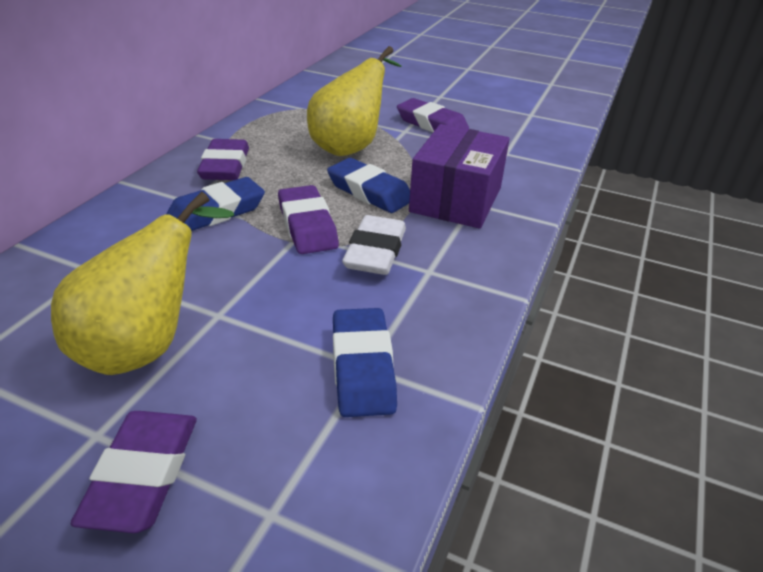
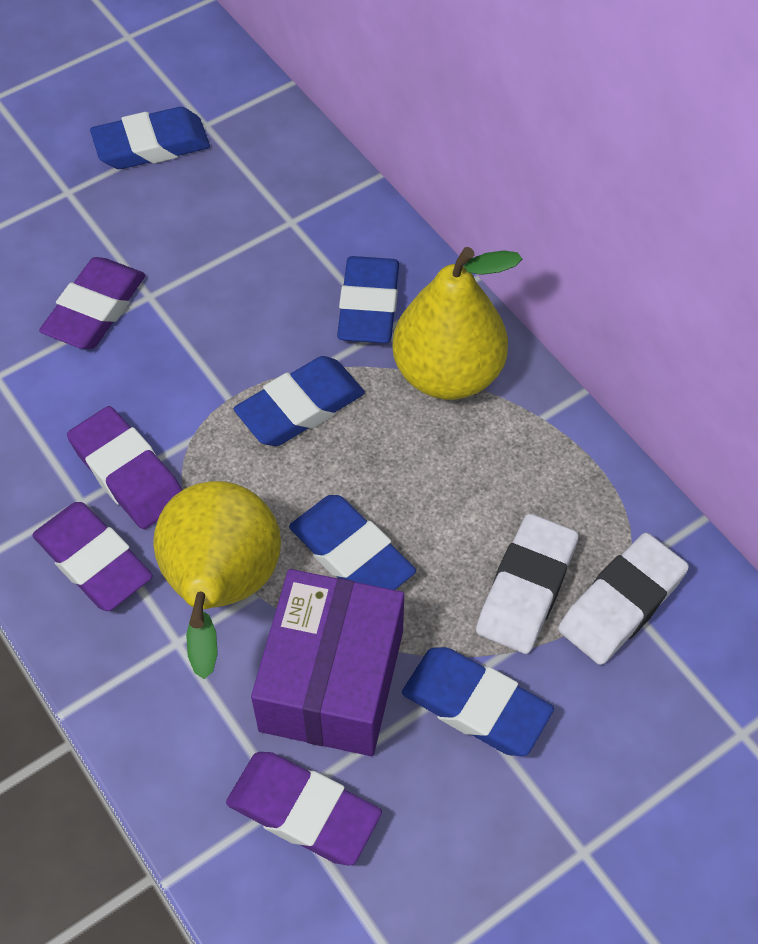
blue eraser: [166,177,265,231] [327,158,410,213] [333,308,397,417] = 3 -> [90,107,210,169] [234,356,365,446] [289,495,416,590] [337,256,399,343] [402,647,554,756] = 5
white eraser: [342,215,406,275] = 1 -> [476,514,579,654] [558,533,689,665] = 2

